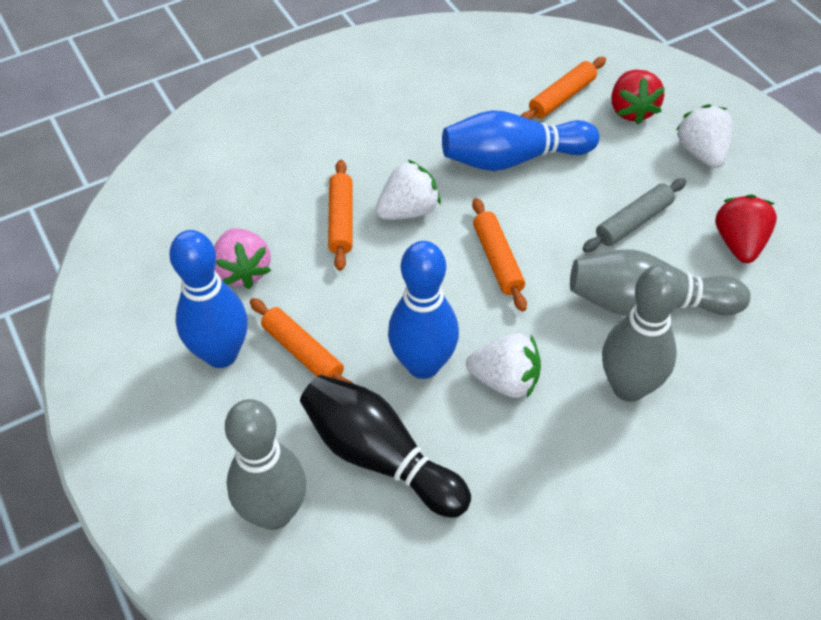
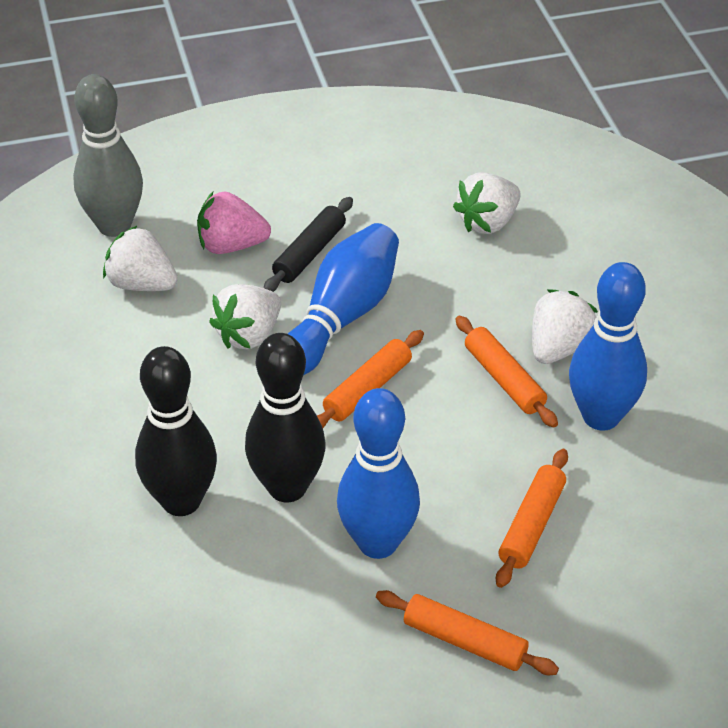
black bowling pin: [300,375,471,518] = 1 -> [135,346,217,516] [245,333,326,502] = 2
black rolling pin: none = 0 -> [264,197,353,292] = 1
grey bowling pin: [225,399,306,530] [570,249,750,316] [602,264,683,402] = 3 -> [73,74,143,237] = 1
grey rolling pin: [583,178,686,252] = 1 -> none = 0
red strawberry: [611,70,665,125] [715,194,777,263] = 2 -> none = 0
white strawberry: [376,160,441,220] [466,333,541,398] [676,104,733,168] = 3 -> [103,225,178,291] [209,284,281,349] [453,173,521,234] [532,289,598,364] = 4

